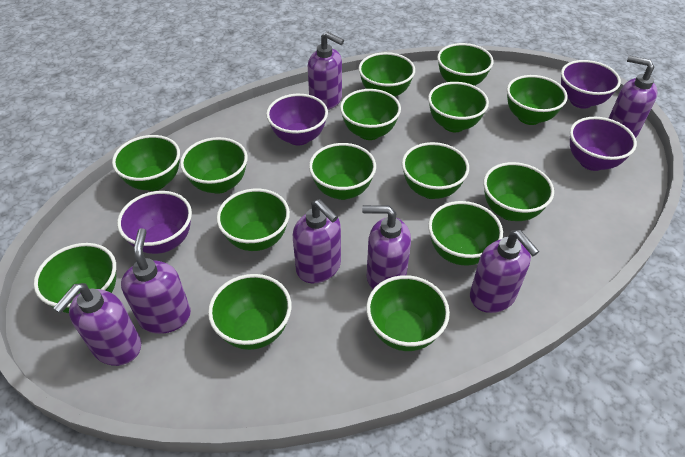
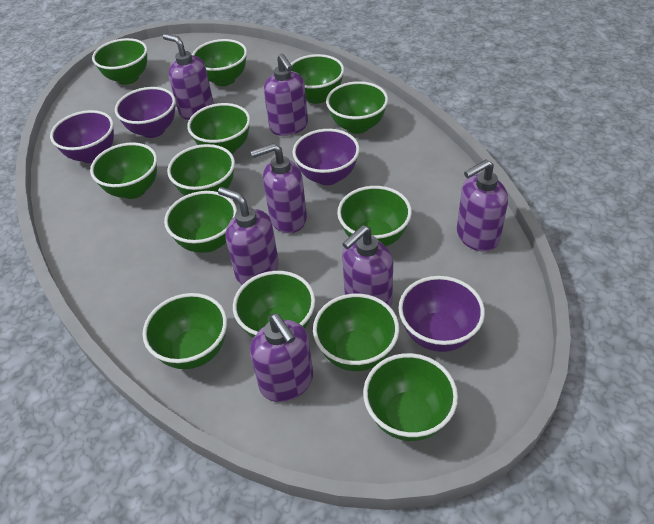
green bowl: [34,243,116,313] [112,135,180,191] [180,137,248,194] [208,274,291,350] [217,189,290,251] [309,143,376,200] [340,89,401,140] [358,52,415,97] [366,275,450,351] [402,142,469,199] [428,82,489,132] [428,201,503,265] [437,43,494,86] [483,162,554,221] [507,75,568,125] = 15 -> [90,142,157,199] [92,38,147,85] [143,293,227,369] [164,191,237,253] [167,144,235,196] [187,103,250,154] [192,39,247,86] [233,271,315,338] [291,54,344,104] [313,293,399,371] [326,81,388,134] [337,186,412,246] [363,353,458,441] = 13

